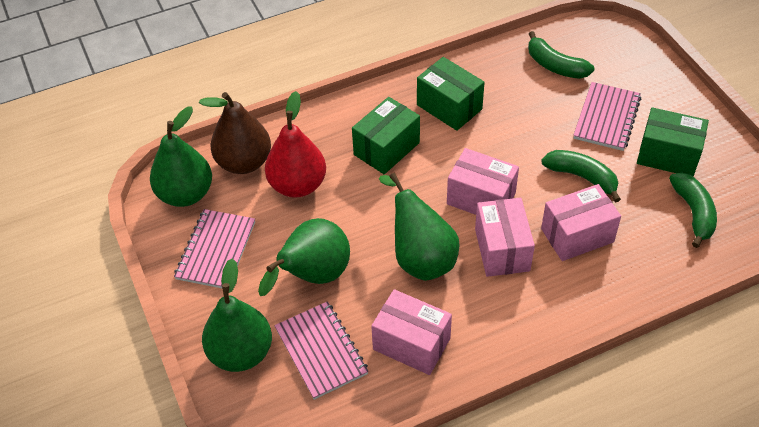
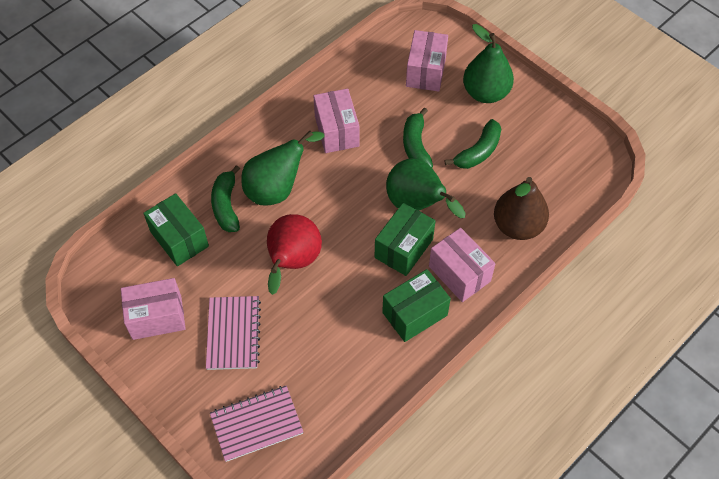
green pear: [150,106,212,207] [202,258,272,372] [258,218,350,296] [379,173,460,281] = 4 -> [241,131,325,206] [386,158,466,218] [463,24,514,103] = 3
pink notebook: [174,209,255,288] [274,301,369,400] [573,82,641,151] = 3 -> [206,296,261,370] [210,385,303,462] = 2

